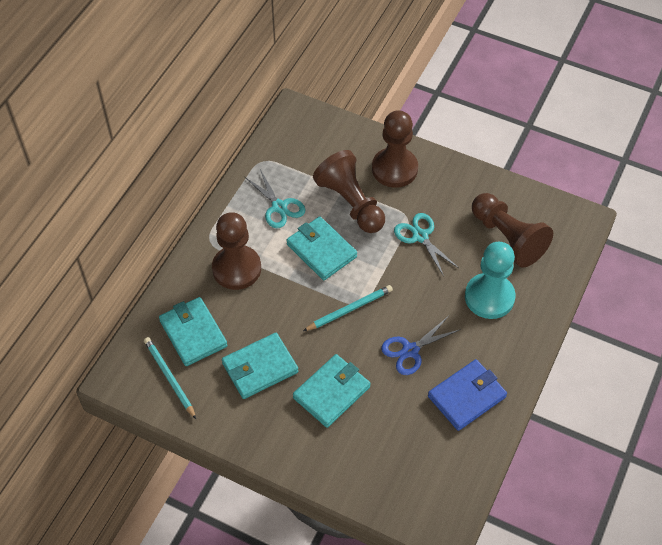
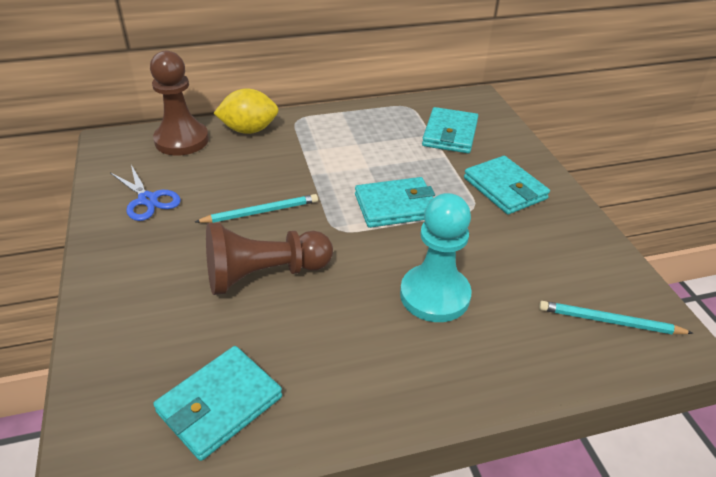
blue wallet: [428,359,507,431] = 1 -> none = 0
brown pawn: [212,212,261,290] [313,150,385,233] [372,110,418,188] [472,193,553,267] = 4 -> [150,51,209,156] [206,223,333,295] = 2
turquoise scissors: [245,169,306,228] [394,213,459,276] = 2 -> none = 0
yellow lemon: none = 0 -> [214,88,279,134] = 1

